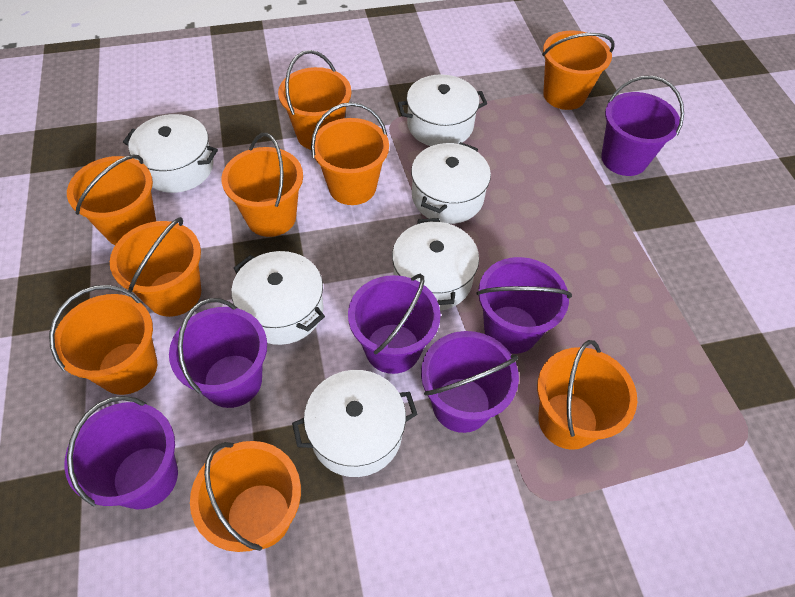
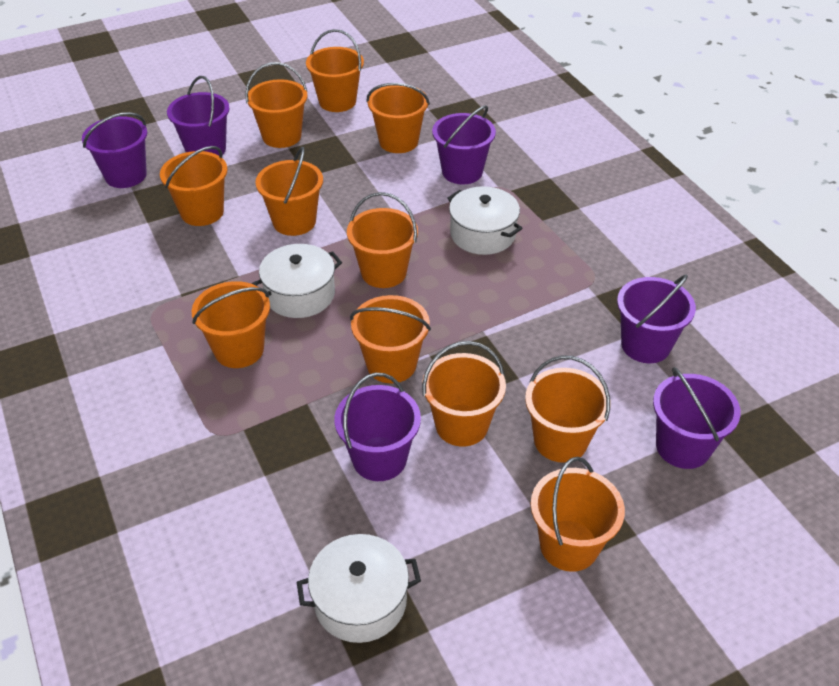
orange bucket: [49,285,157,395] [67,154,156,245] [110,217,201,317] [190,441,301,552] [222,133,303,237] [278,50,351,150] [311,102,389,205] [537,340,637,450] [542,31,615,110] = 9 -> [160,146,227,226] [192,281,270,368] [245,62,307,148] [256,147,323,236] [306,29,364,112] [347,192,418,288] [350,295,431,383] [367,83,430,153] [422,341,506,447] [525,355,611,463] [531,457,625,572] = 11
white pot: [123,114,218,193] [231,251,325,345] [292,370,418,477] [392,218,479,311] [398,74,487,146] [411,142,491,224] = 6 -> [252,244,342,318] [297,534,421,643] [447,186,523,255] = 3

